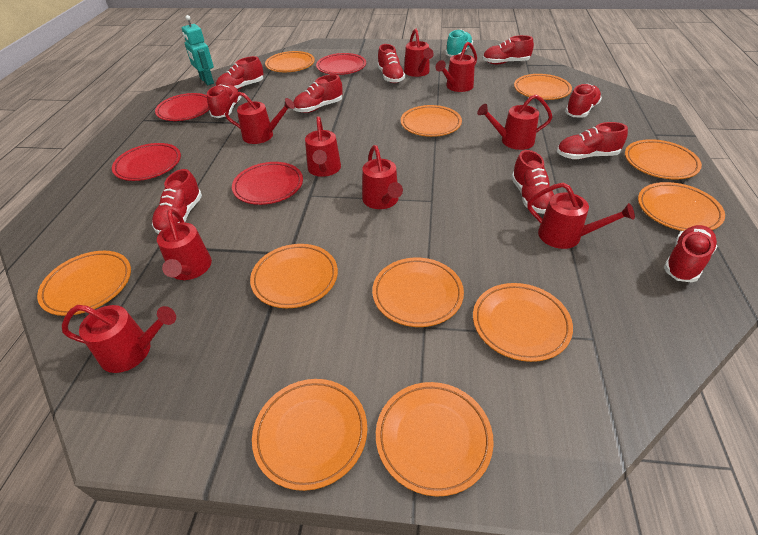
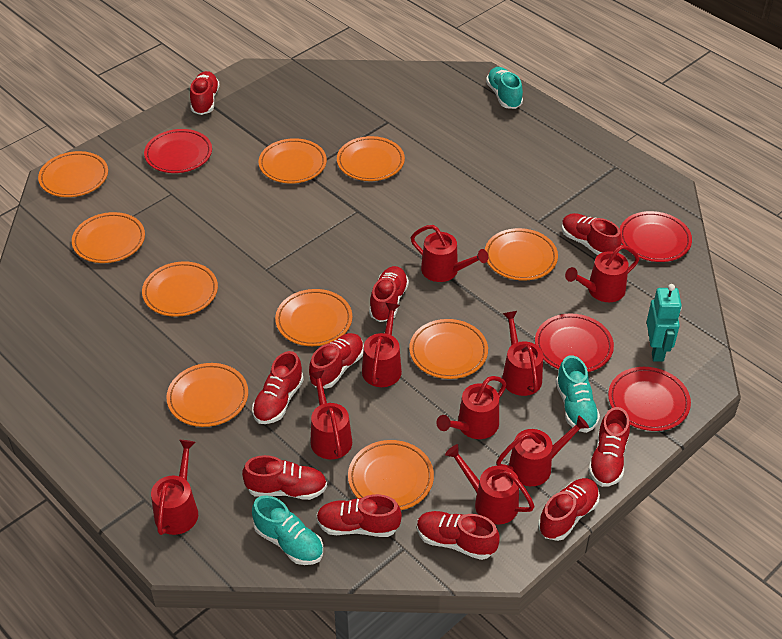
orange plate: [37,251,131,316] [250,244,338,308] [252,379,367,491] [265,51,315,72] [372,258,464,327] [376,382,494,497] [401,105,462,137] [473,283,573,362] [514,74,572,100] [625,139,702,179] [638,182,725,231] = 11 -> [38,151,108,197] [72,212,145,263] [142,261,218,317] [166,363,248,427] [258,138,327,184] [275,289,352,346] [337,136,405,181] [348,440,434,510] [409,319,488,379] [485,228,558,281] = 10
turquoise shoe: [445,29,473,57] = 1 -> [252,495,323,565] [486,67,523,109] [556,355,600,433] = 3

